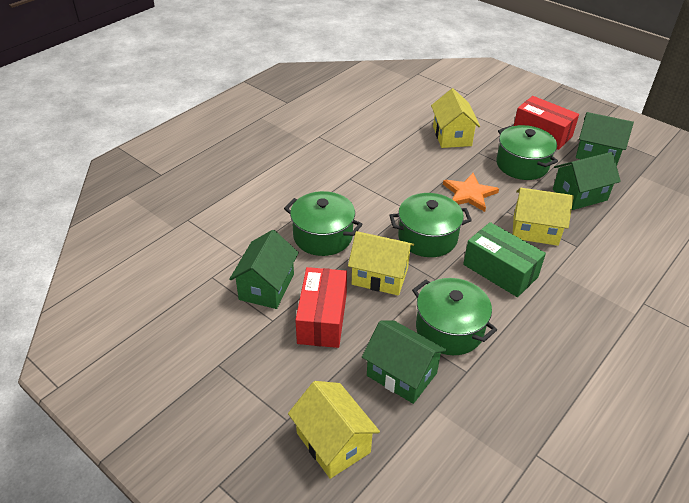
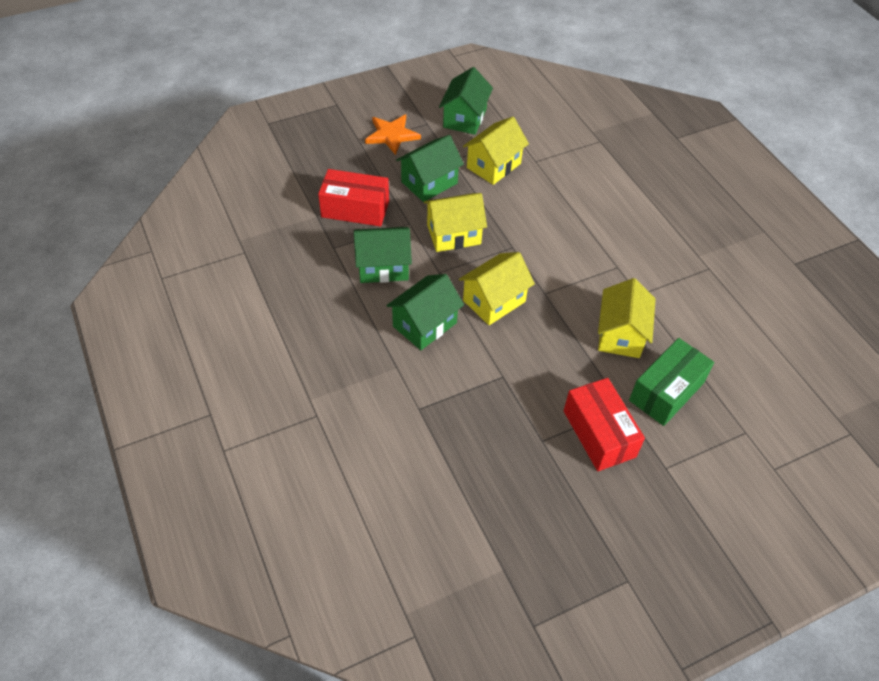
green pot: [284,191,363,256] [389,193,472,257] [412,278,497,355] [496,125,558,180] = 4 -> none = 0

